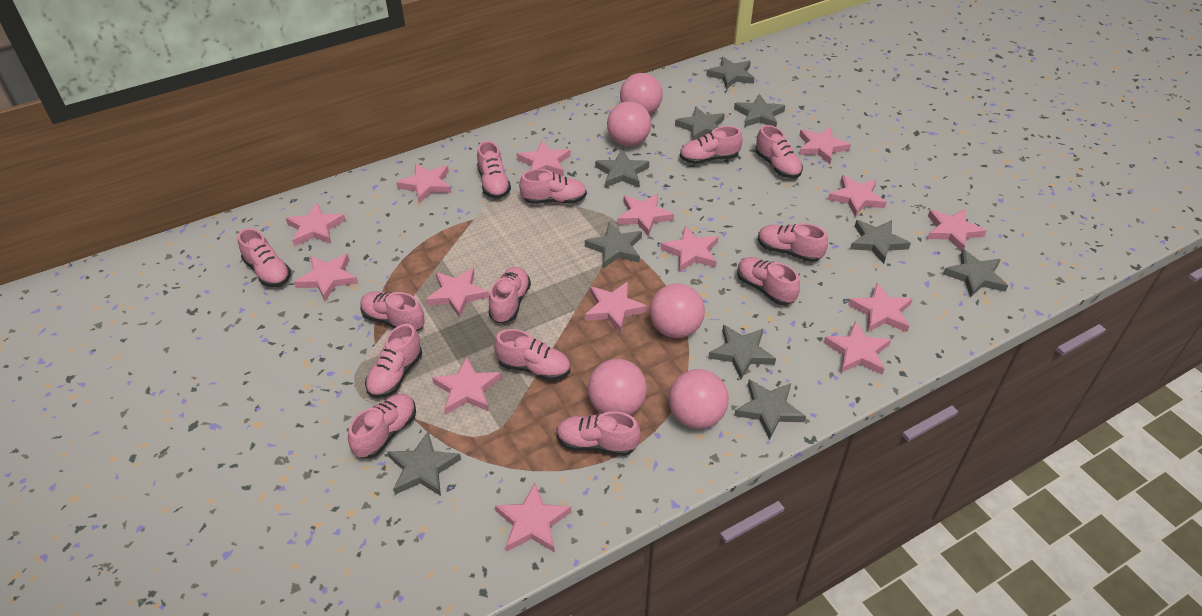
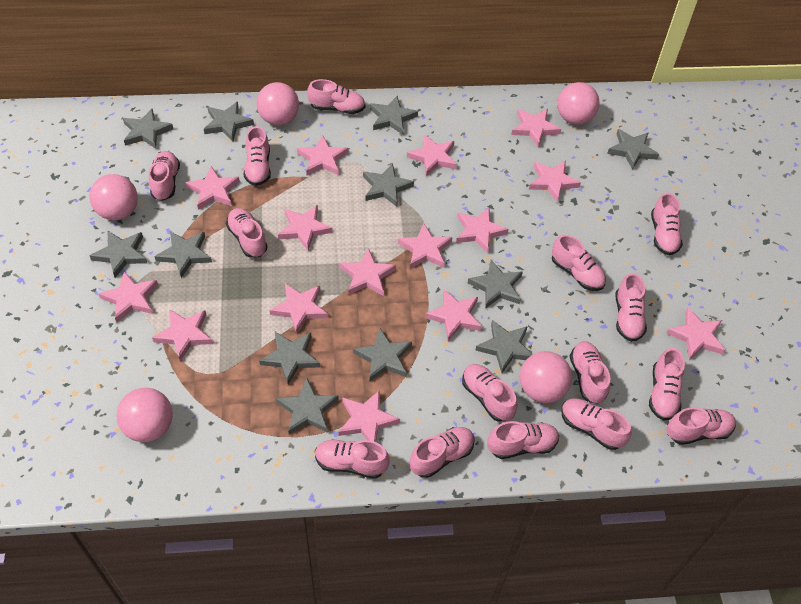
grey star: [388,432,461,496] [585,222,642,268] [595,150,649,187] [675,106,725,140] [706,57,754,89] [708,325,776,379] [734,94,785,127] [734,379,806,440] [850,220,911,264] [943,249,1008,298] = 10 -> [90,230,147,278] [123,109,173,149] [154,231,212,278] [204,102,254,141] [259,331,320,385] [276,378,339,435] [353,328,412,381] [363,163,414,207] [370,96,418,135] [468,260,523,309] [475,320,533,373] [607,129,659,170] = 12
pink shoe: [238,228,291,287] [348,394,416,458] [360,291,425,331] [365,324,422,398] [477,141,511,199] [488,267,531,323] [494,329,570,381] [519,169,587,204] [557,411,641,456] [680,126,743,164] [737,257,800,305] [755,125,803,178] [758,223,828,262] = 13 -> [149,151,180,201] [226,208,268,258] [244,126,271,186] [307,79,365,114] [315,439,390,479] [410,427,475,478] [462,364,517,422] [487,421,559,459] [552,235,606,291] [561,398,631,450] [570,341,611,404] [616,273,647,342] [649,348,685,420] [651,192,683,255] [666,407,736,445] = 15

